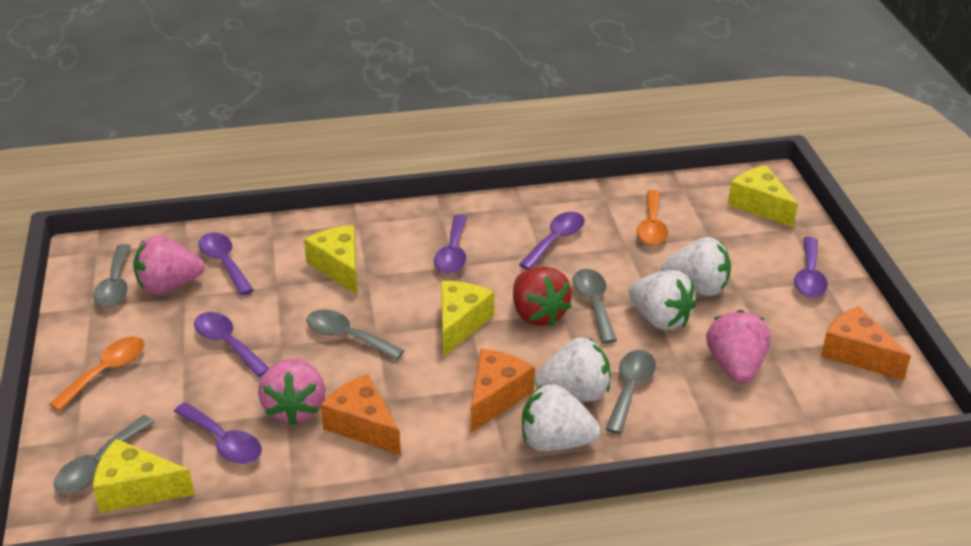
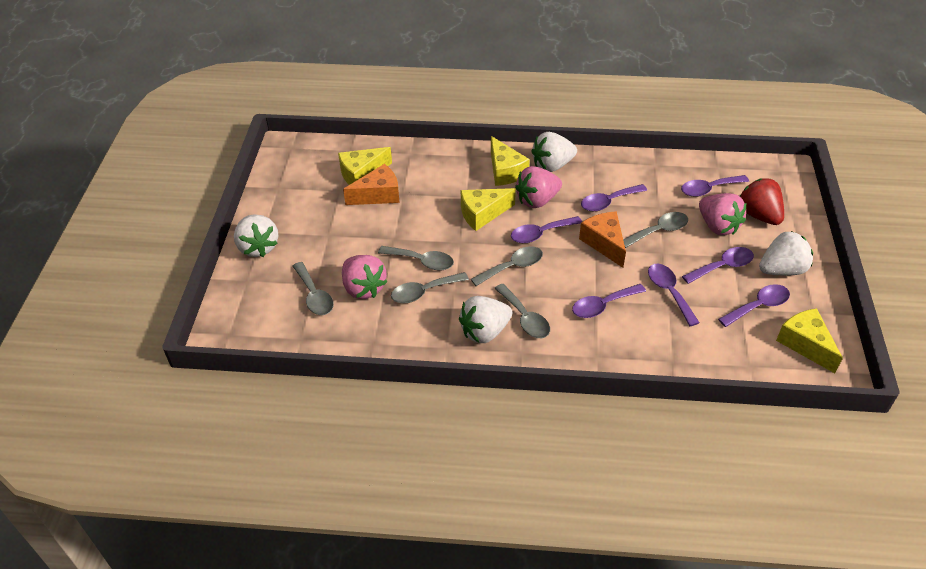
grey spoon: [54,415,155,493] [93,244,131,307] [306,310,404,360] [572,269,617,343] [605,350,656,434] = 5 -> [293,262,334,315] [378,246,454,270] [391,272,469,303] [471,246,543,286] [494,284,550,338] [623,212,688,248] = 6
orange cheese: [320,374,401,455] [471,349,535,433] [821,306,911,380] = 3 -> [343,164,400,205] [579,211,626,268] = 2
orange spoon: [49,337,145,411] [637,190,668,245] = 2 -> none = 0
purple spoon: [174,402,262,464] [194,312,269,377] [198,232,254,295] [434,215,467,274] [519,212,585,270] [794,237,828,297] = 6 -> [511,216,582,243] [572,284,646,318] [581,184,647,211] [648,264,700,326] [681,175,749,197] [682,247,754,284] [718,284,790,327] = 7

